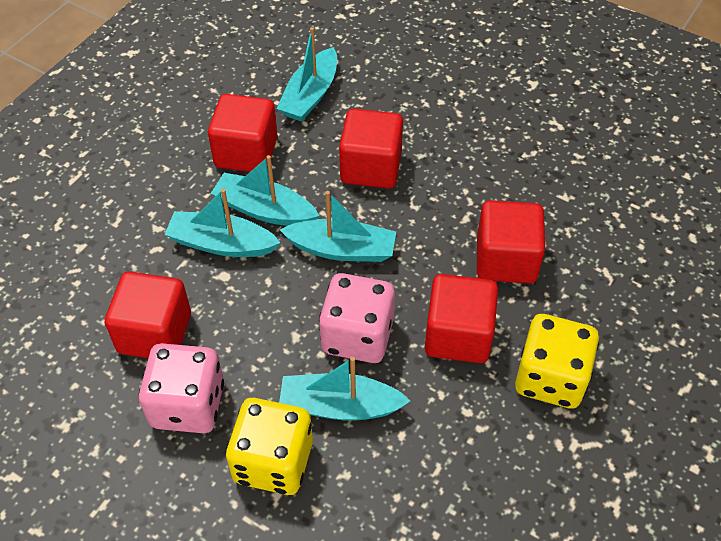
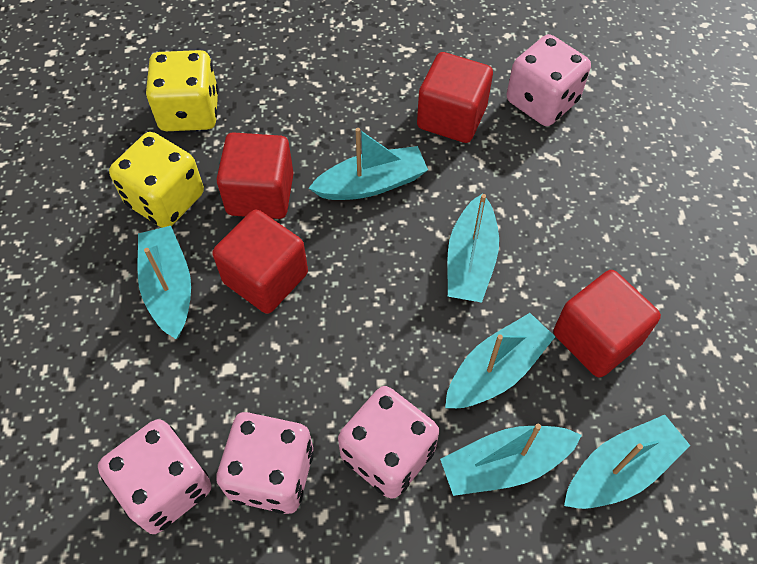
pink dice: [139,343,224,434] [319,273,395,363] = 2 -> [98,419,211,534] [216,412,314,514] [338,386,439,499] [507,34,591,126] = 4
red cube: [105,272,191,358] [208,94,278,172] [339,109,403,188] [425,274,498,363] [477,201,545,283] = 5 -> [212,210,308,314] [216,132,294,219] [417,52,493,143] [553,270,661,378] = 4
turquoise boat: [164,189,281,257] [211,155,319,226] [277,27,337,122] [279,357,410,421] [280,191,396,262] = 5 -> [138,226,191,339] [309,128,428,200] [440,424,582,496] [445,313,555,408] [447,193,499,303] [564,415,690,509] = 6

